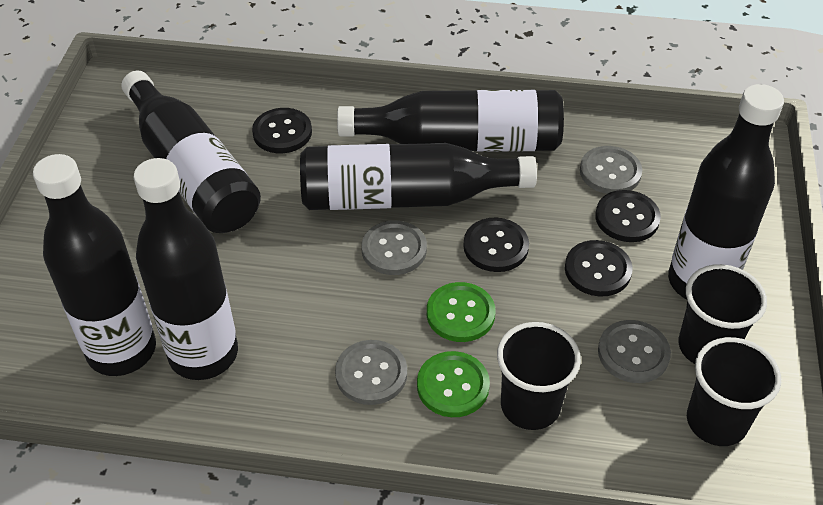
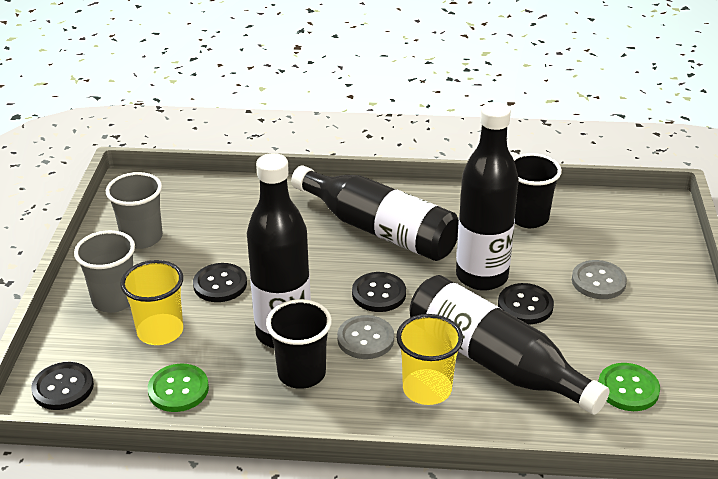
black bottle: [33,154,156,376] [122,71,261,233] [134,158,238,380] [300,143,537,210] [337,90,564,152] [668,84,784,299] = 6 -> [247,153,311,348] [291,166,459,261] [410,275,609,415] [456,102,519,291] = 4
black cup: [497,322,581,430] [678,264,767,364] [687,337,781,446] = 3 -> [266,299,332,389] [513,153,562,228] = 2
grey button: [335,340,407,405] [361,220,427,275] [580,146,642,194] [598,320,671,383] = 4 -> [337,315,394,359] [572,260,627,299] = 2
grey cup: none = 0 -> [74,230,135,313] [106,172,163,249] = 2
yellow cup: none = 0 -> [120,260,183,345] [396,314,463,405] = 2

